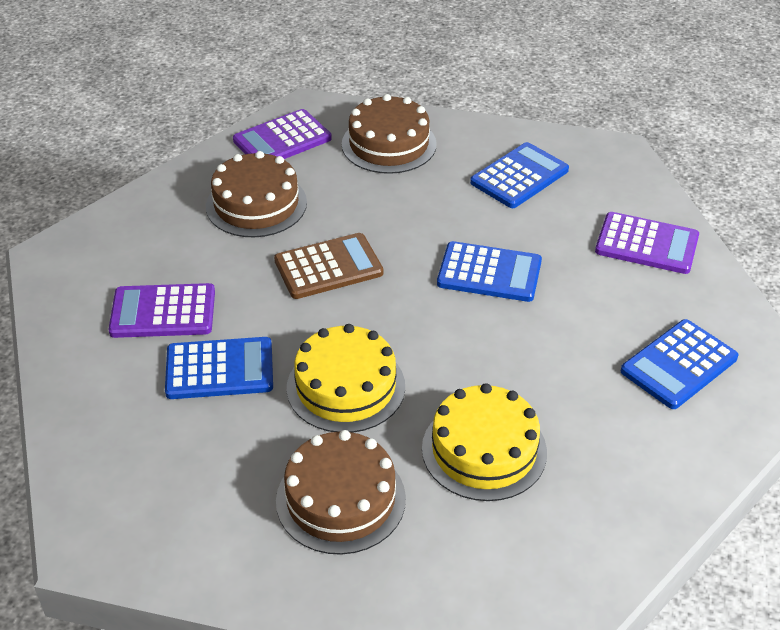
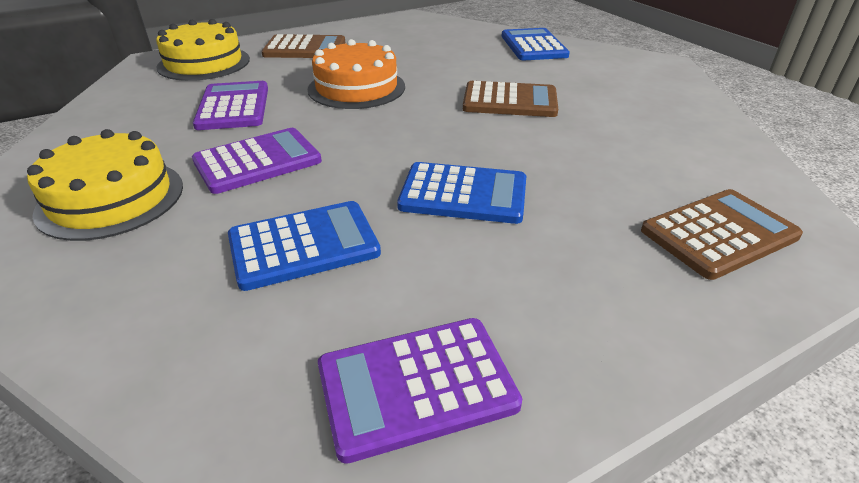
blue calculator: [165,337,273,399] [437,241,542,302] [470,142,569,208] [621,319,738,409] = 4 -> [228,201,381,291] [397,162,526,224] [502,28,570,60] = 3
brown cake: [206,151,307,237] [276,430,406,555] [342,94,437,174] = 3 -> none = 0
brown calculator: [274,233,384,299] = 1 -> [261,34,345,58] [463,81,558,117] [641,189,803,280] = 3
orange cake: none = 0 -> [308,39,405,109] = 1

